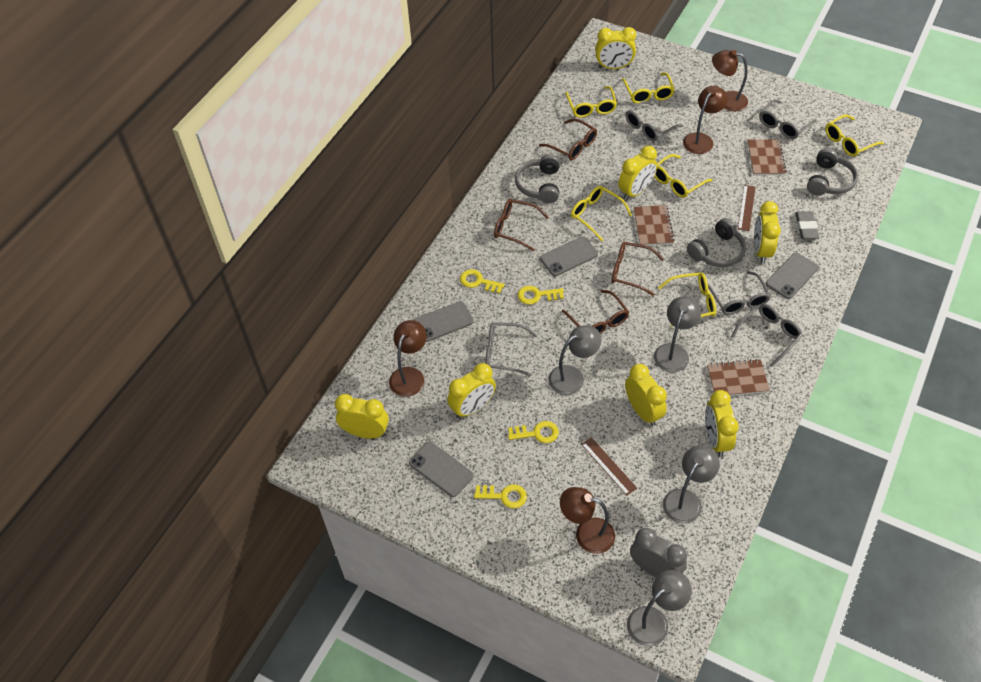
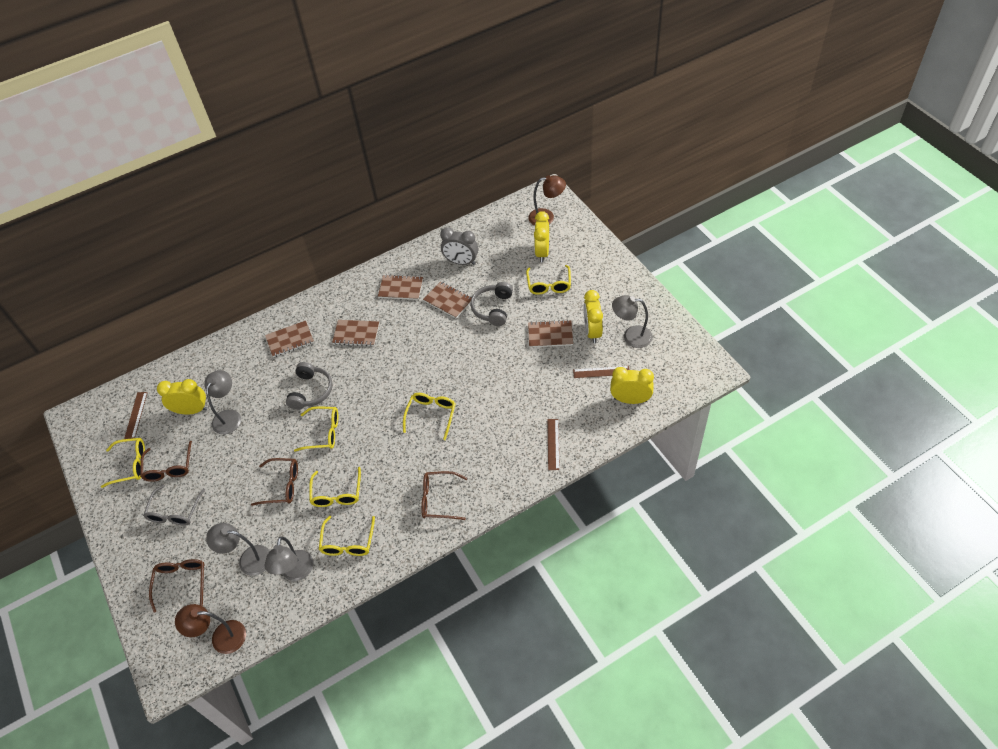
brown lamp: [389,320,427,397] [560,487,615,554] [683,86,728,154] [712,50,748,111] = 4 -> [175,604,246,654] [528,175,566,225] = 2
brown notebook: [634,205,675,246] [707,359,770,396] [748,139,787,175] = 3 -> [265,321,314,357] [332,320,380,346] [378,275,423,300] [423,281,472,318] [528,320,573,348] = 5
brown ruler: [581,437,637,495] [738,185,755,231] = 2 -> [124,392,148,439] [548,419,560,470] [573,366,629,378] = 3
grey eraser: [795,211,819,239] = 1 -> none = 0
grey glasses: [485,322,537,376] [626,101,683,141] [708,271,771,315] [731,304,803,367] [759,99,817,139] = 5 -> [143,485,205,526] = 1
grey headphones: [515,154,560,203] [687,218,746,267] [807,148,858,196] = 3 -> [286,362,333,410] [470,282,513,326] = 2
grey phone: [409,442,473,497] [414,301,474,342] [540,236,598,276] [766,253,819,299] = 4 -> none = 0
yellow clock: [335,394,389,439] [447,363,496,418] [595,27,636,69] [618,146,657,200] [625,364,667,426] [705,390,739,456] [754,201,781,263] = 7 -> [157,379,207,415] [534,211,549,262] [584,290,603,343] [610,367,654,404] = 4
yellow key: [460,269,505,294] [474,484,527,508] [508,421,559,443] [518,286,564,305] = 4 -> none = 0

